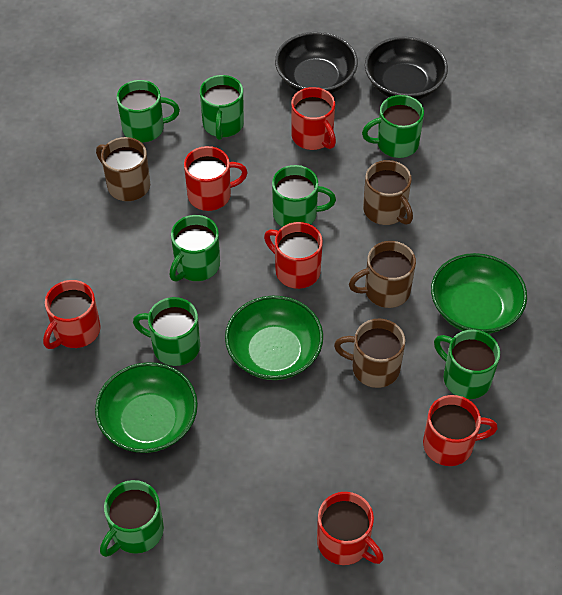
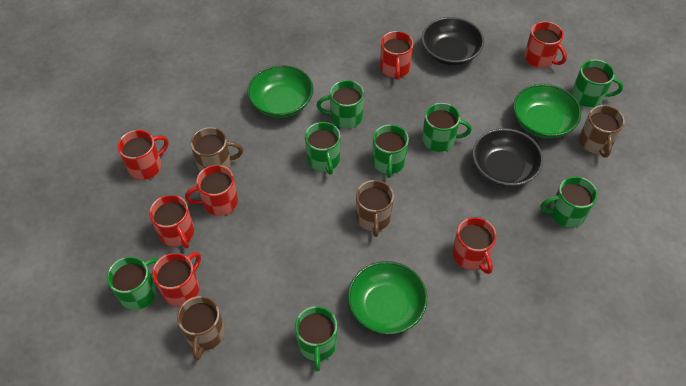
red mug: [43,280,101,349] [184,146,248,211] [264,222,323,289] [291,87,336,150] [317,492,384,565] [423,395,498,466] = 6 -> [118,130,168,180] [149,195,194,248] [152,252,201,306] [185,165,238,216] [380,31,414,80] [452,217,496,274] [524,21,567,68] = 7

